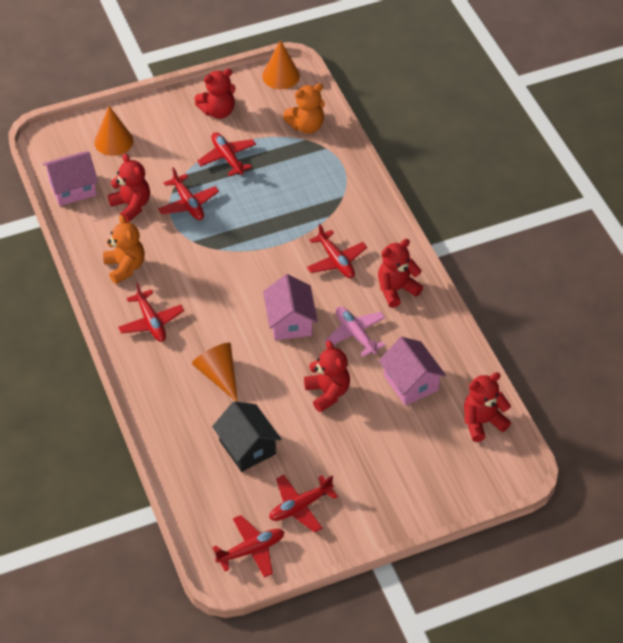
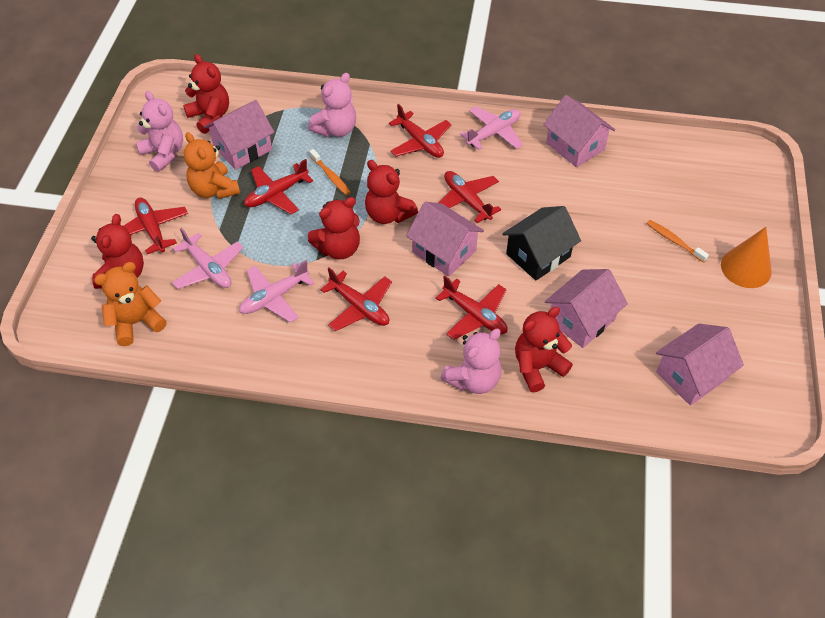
orange cone: [94,106,134,156] [192,343,238,402] [262,40,300,89] = 3 -> [721,227,772,288] = 1
orange toothbrush: none = 0 -> [309,149,351,195] [646,220,709,263] = 2
pink house: [43,151,98,206] [263,274,318,340] [379,337,446,406] = 3 -> [204,100,274,170] [406,201,484,276] [543,95,615,167] [545,269,628,348] [656,324,744,406] = 5
pink plane: [324,307,385,357] = 1 -> [172,228,243,289] [239,260,315,323] [460,106,523,150] = 3
pink teddy bear: none = 0 -> [136,91,183,172] [308,73,356,137] [441,329,501,394] = 3

